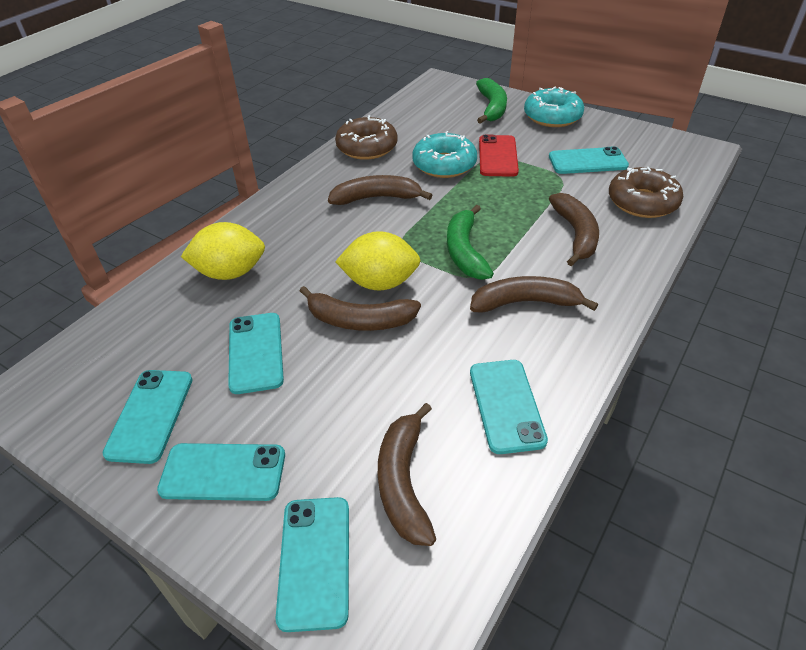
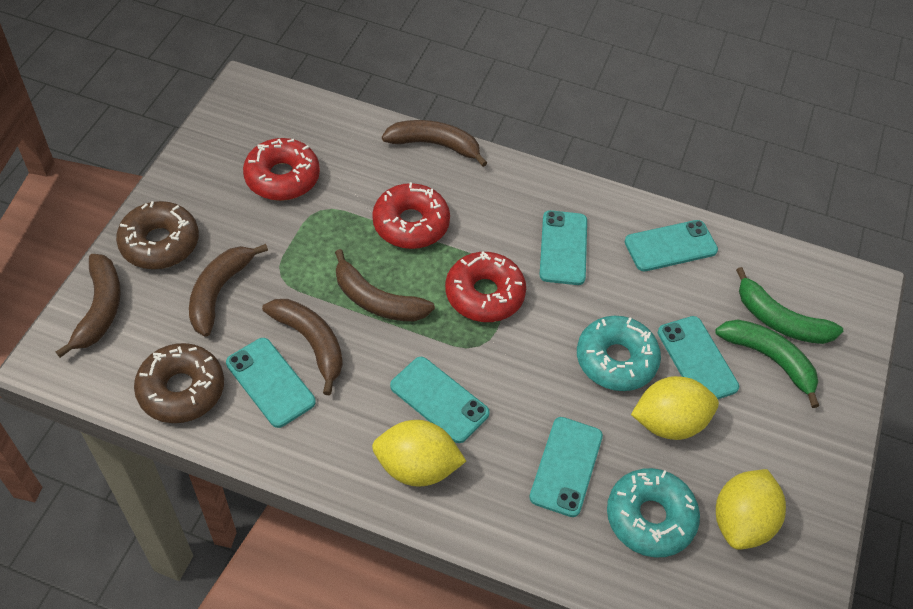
red donut: none = 0 -> [243,138,320,201] [372,182,450,249] [445,251,526,322] = 3
red phone: [479,135,519,177] = 1 -> none = 0
yellow lemon: [181,222,265,280] [335,231,421,290] = 2 -> [372,420,466,487] [631,376,719,440] [716,469,786,550] = 3

